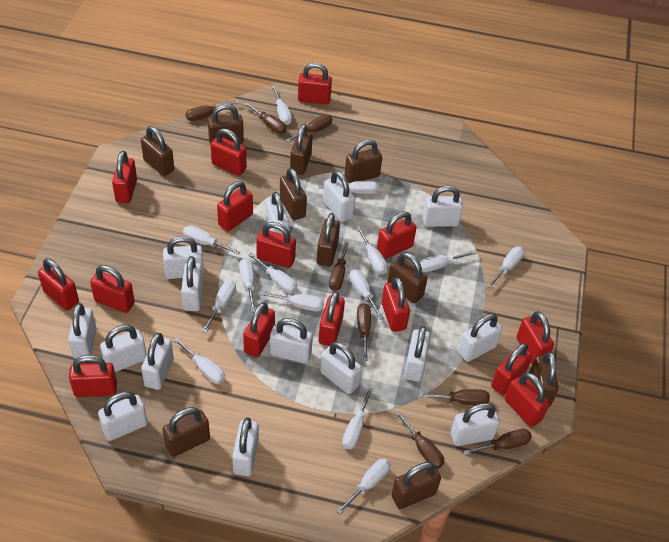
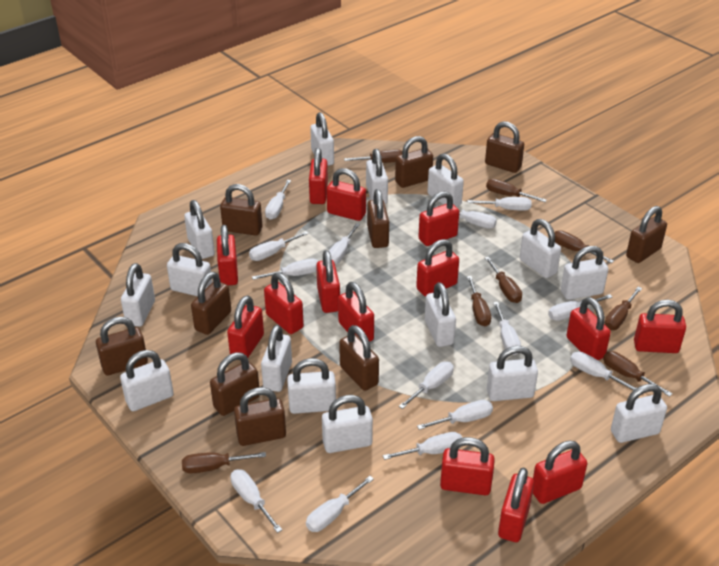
red padlock: [38,258,79,310] [69,355,117,397] [90,265,135,313] [112,151,137,204] [210,128,247,176] [217,181,253,231] [243,302,275,357] [256,222,296,268] [298,62,332,105] [319,291,345,346] [377,212,417,259] [382,277,410,332] [491,343,533,395] [505,372,550,427] [516,311,554,364] = 15 -> [217,225,238,285] [227,295,264,358] [264,272,304,334] [309,148,328,204] [316,250,340,313] [327,168,366,221] [338,282,374,342] [416,239,459,297] [418,191,459,246] [440,437,495,495] [498,468,534,542] [533,440,587,504] [566,297,611,360] [634,300,686,353] = 14

